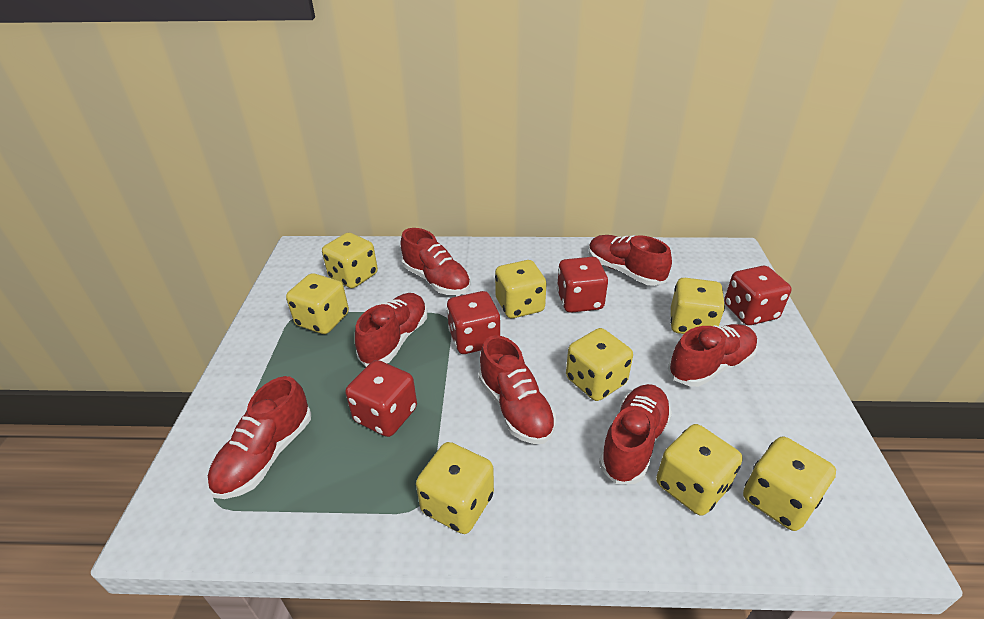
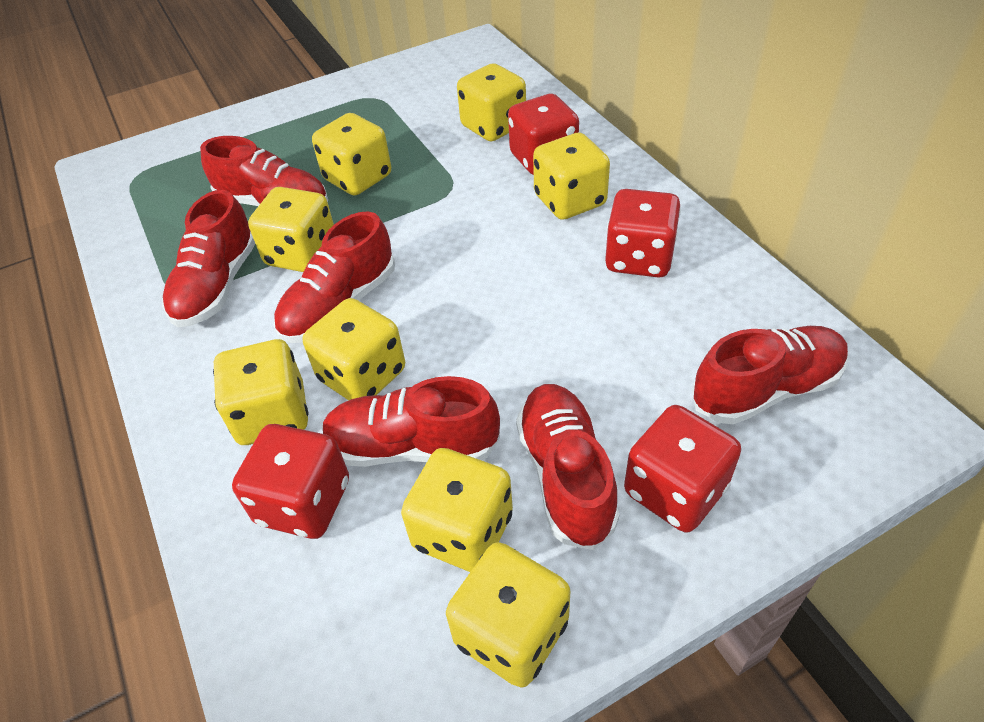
red shoe: [208,376,311,499] [355,293,427,367] [400,228,471,295] [478,335,556,444] [589,235,672,286] [599,384,672,484] [668,324,758,387] = 7 -> [162,190,255,327] [200,136,328,206] [274,211,395,343] [322,376,500,467] [516,384,619,550] [692,326,849,424] = 6

